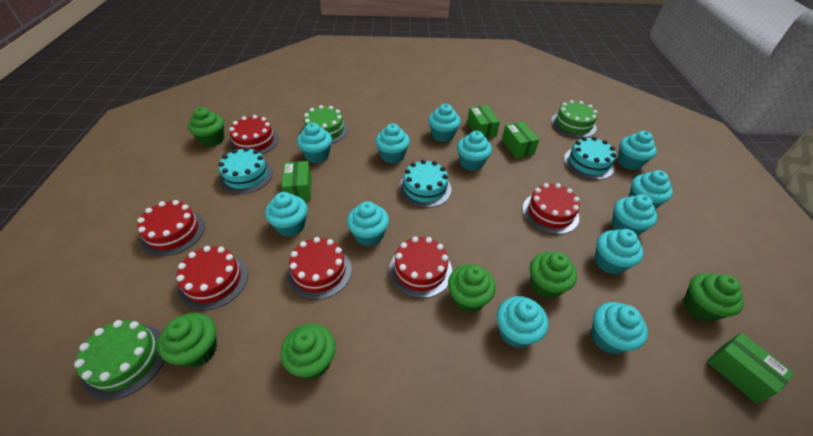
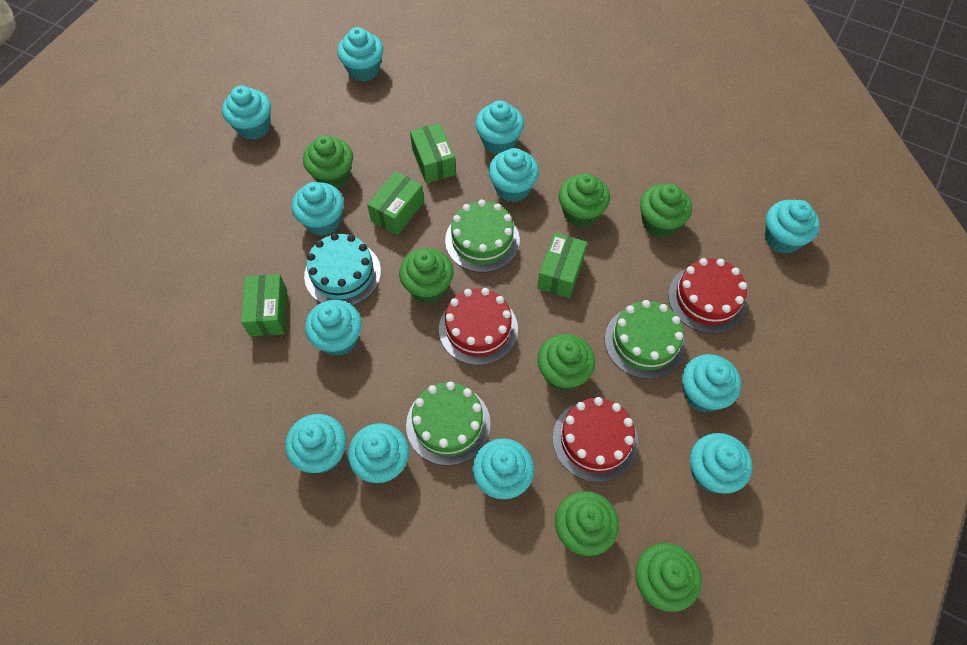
green cupcake: [158,313,217,368] [188,107,224,147] [280,323,336,379] [448,264,496,313] [530,252,577,299] [684,273,744,322] = 6 -> [303,135,353,188] [399,248,454,303] [537,334,595,391] [555,491,619,556] [559,173,610,227] [635,543,702,612] [640,184,692,238] = 7
red cake: [137,200,205,257] [176,246,248,310] [229,115,279,154] [287,237,352,300] [389,236,452,298] [522,183,580,234] = 6 -> [439,288,518,365] [553,397,638,482] [668,258,747,334] = 3
turquoise cake: [218,147,273,194] [399,159,451,208] [564,137,616,180] = 3 -> [304,233,381,306] = 1

